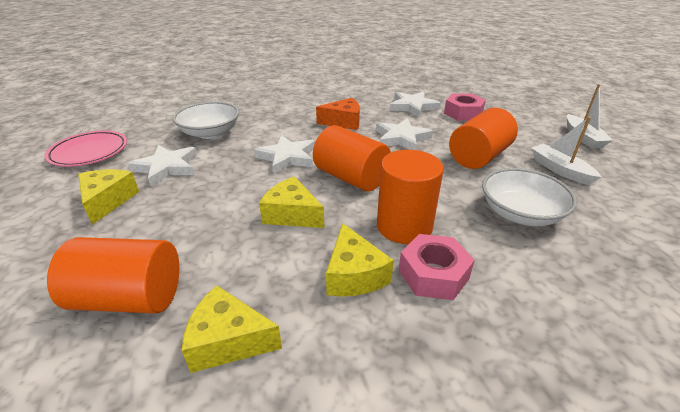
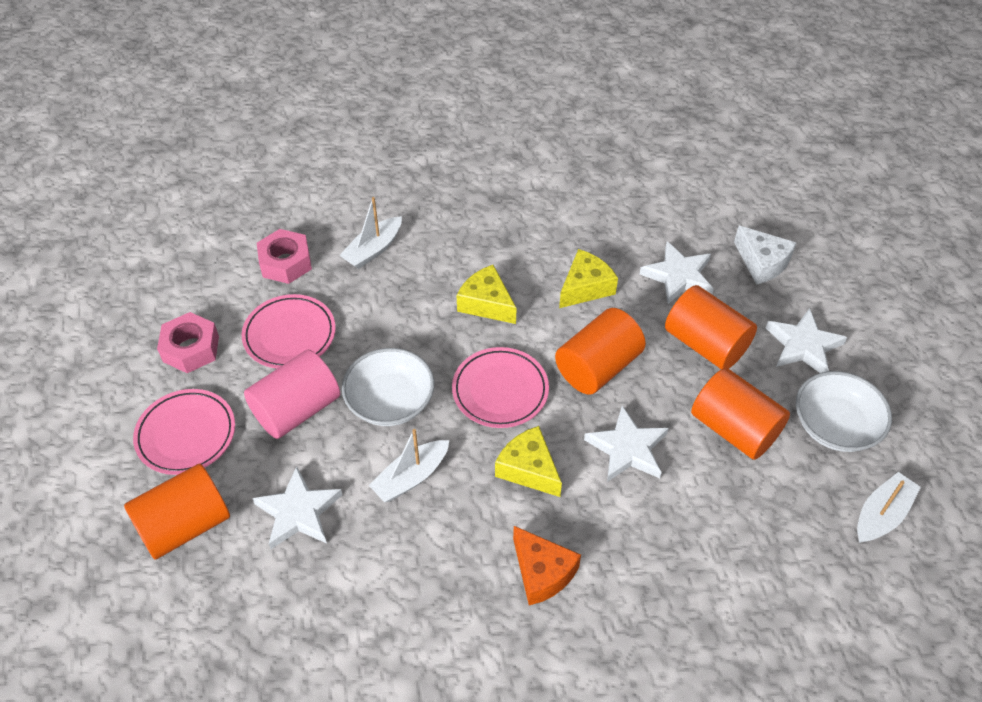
pink cylinder: none = 0 -> [244,350,340,439] = 1
pink plate: [44,130,127,167] = 1 -> [133,389,235,475] [242,294,336,369] [452,347,549,428] = 3
white boat: [531,117,601,185] [567,84,613,149] = 2 -> [339,197,402,269] [369,429,449,502] [857,472,921,543] = 3
white cheese: none = 0 -> [734,226,797,285] = 1
yellow cheese: [78,169,139,225] [182,285,282,373] [259,177,324,228] [326,223,394,297] = 4 -> [457,265,517,324] [495,426,562,497] [559,249,618,308] = 3

